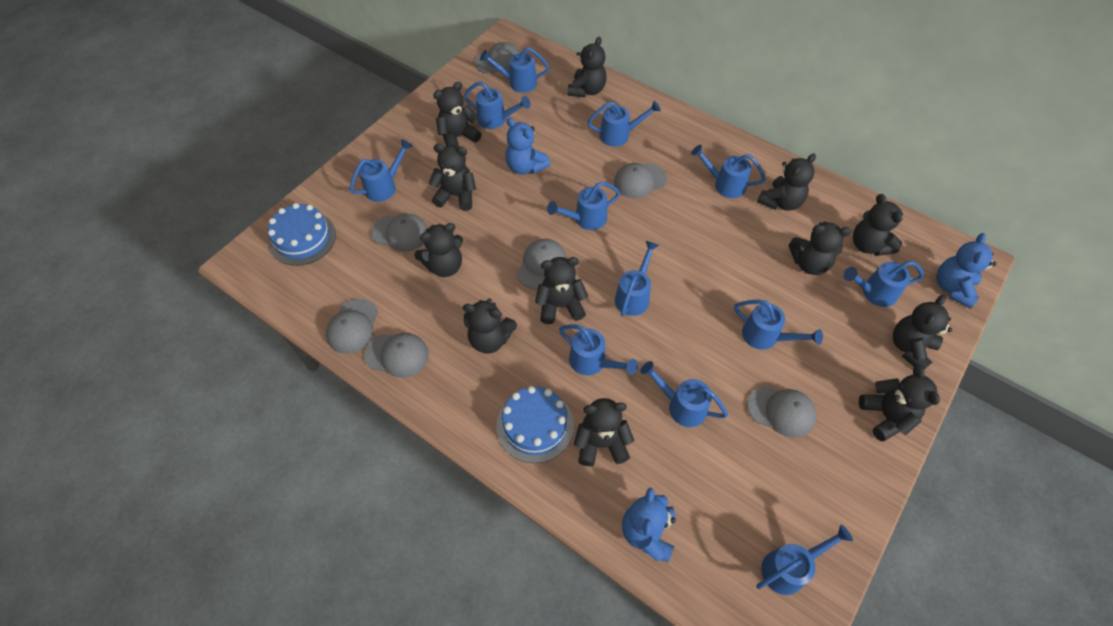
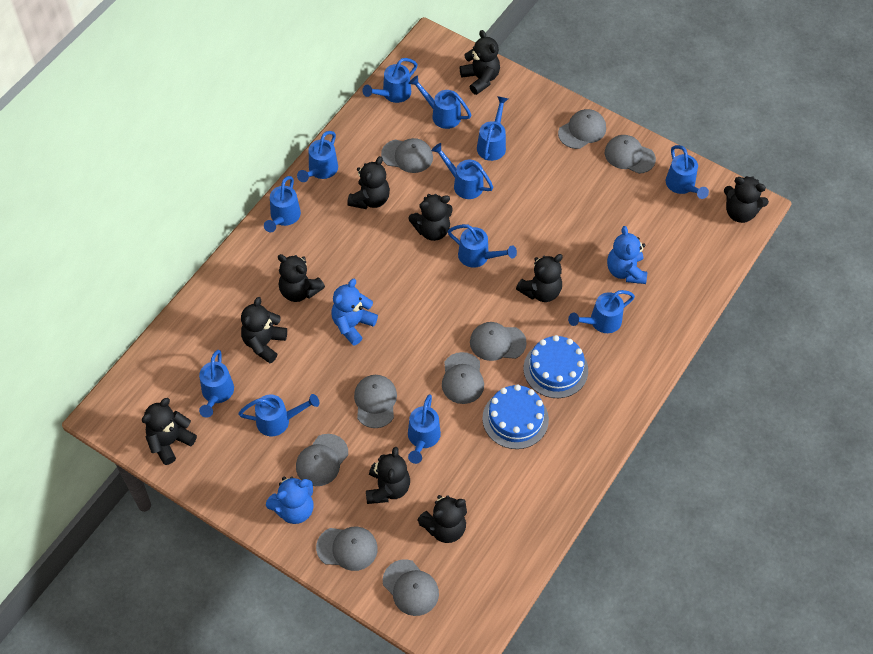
black teddy bear: [414,223,463,277] [429,144,476,211] [433,82,482,147] [463,298,517,354] [535,257,588,324] [567,37,607,97] [574,398,634,466] [757,153,816,211] [789,221,851,275] [853,194,903,256] [859,366,940,442] [893,295,952,370] = 12 -> [142,398,197,465] [241,297,287,363] [278,254,325,302] [347,156,390,209] [366,447,410,504] [408,194,453,241] [417,495,467,543] [460,30,500,95] [516,254,563,302] [724,176,769,223] = 10
grey cap: [326,299,378,354] [364,333,429,378] [371,214,427,252] [475,42,520,74] [517,239,566,290] [614,163,667,198] [747,386,816,438] = 7 -> [296,434,348,486] [316,527,378,571] [354,375,397,428] [381,138,433,173] [383,559,439,616] [442,352,484,404] [470,322,527,361] [558,109,606,149] [605,135,656,174] = 9

